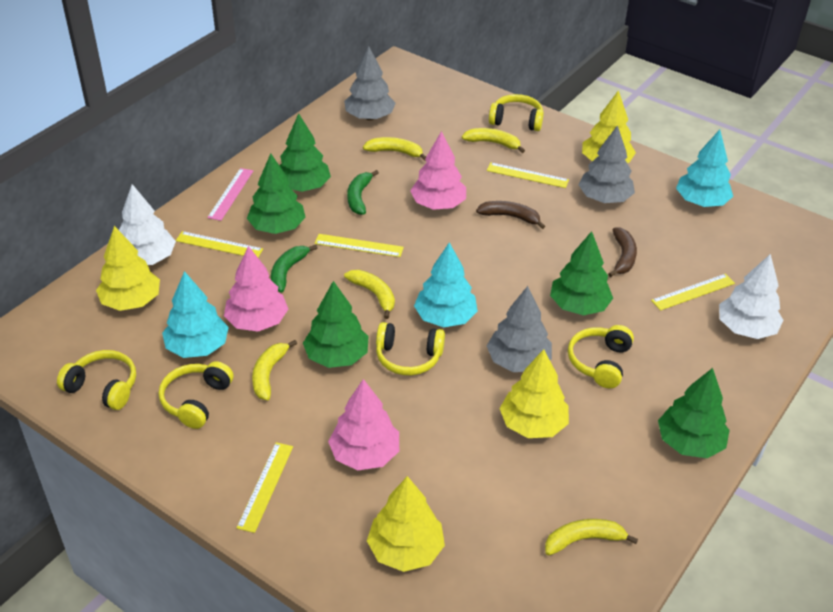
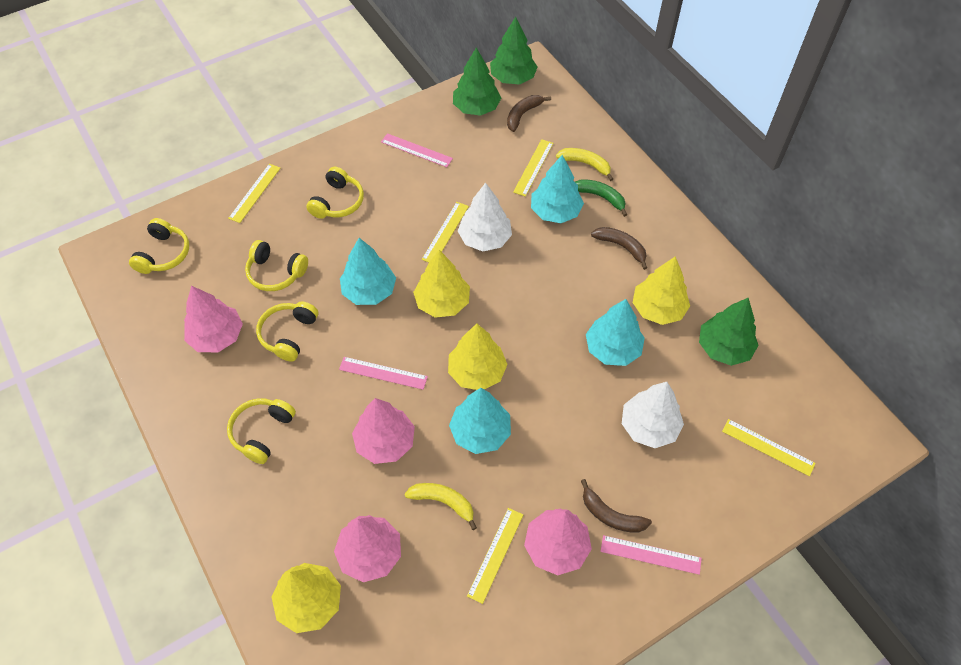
brown banana: [476,201,545,229] [608,227,637,277] = 2 -> [507,95,551,132] [581,479,652,533] [591,227,647,270] = 3
green banana: [271,245,318,293] [347,170,379,215] = 2 -> [575,179,627,217] = 1
green tree: [247,153,306,234] [279,113,331,192] [303,281,368,368] [550,231,613,316] [658,368,730,458] = 5 -> [453,47,501,116] [490,17,538,85] [699,298,759,366] = 3
grey tree: [344,46,396,120] [487,286,552,372] [578,125,635,203] = 3 -> none = 0
pink ruler: [207,168,253,221] = 1 -> [339,357,428,390] [381,133,453,167] [600,535,702,575] = 3
pink tree: [224,246,288,332] [328,379,399,470] [410,131,466,210] = 3 -> [184,286,243,352] [334,515,401,582] [352,398,415,464] [524,509,592,575] = 4
turquoise tree: [162,271,229,358] [414,242,478,328] [676,130,733,207] = 3 -> [340,238,396,305] [449,388,511,454] [531,155,584,223] [586,299,645,366] = 4
yellow banana: [252,340,297,400] [344,270,395,319] [363,137,426,161] [462,128,525,153] [545,519,638,555] = 5 -> [405,483,477,530] [556,148,613,181] = 2

